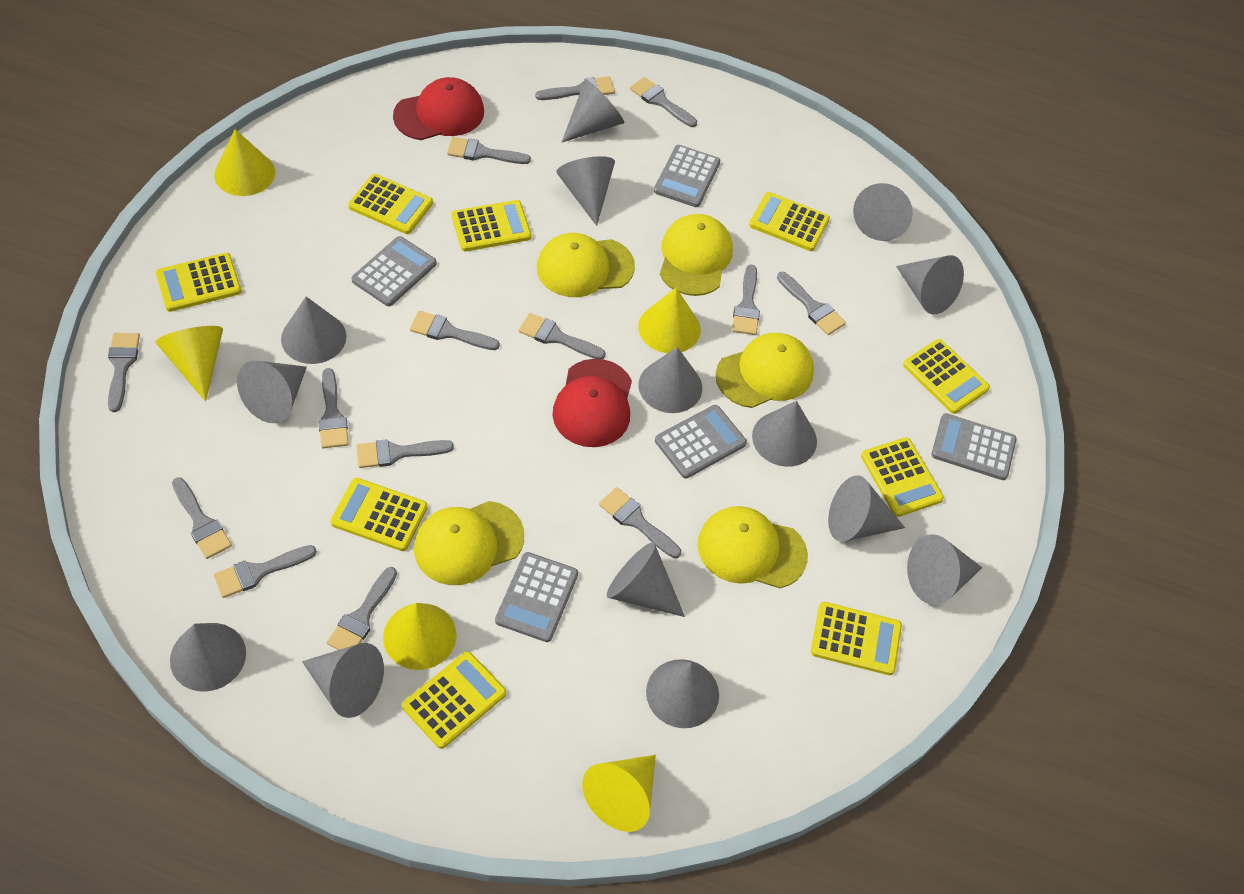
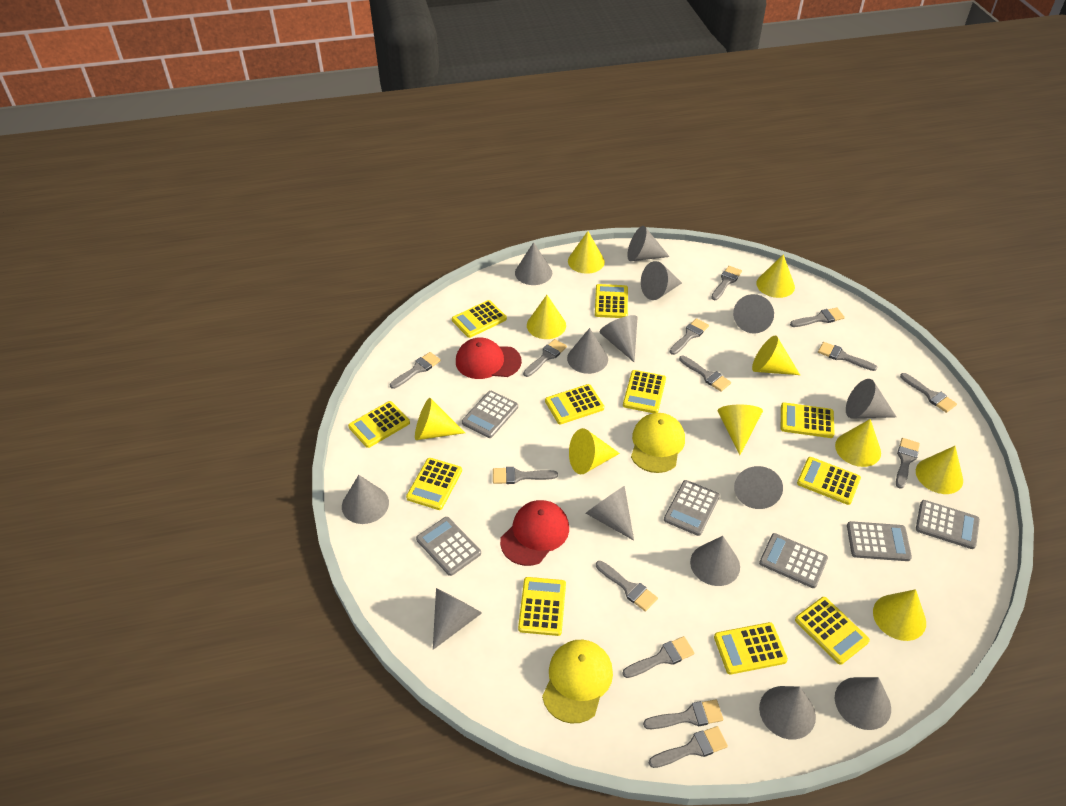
grey calculator: [351,236,437,306] [495,552,578,642] [654,145,720,207] [655,405,747,478] [932,413,1017,480] = 5 -> [416,517,481,576] [462,391,518,438] [664,480,720,536] [759,533,828,588] [847,521,912,561] [916,500,980,549] = 6
yellow calculator: [156,253,242,312] [330,478,428,551] [348,174,433,234] [402,651,506,749] [452,200,531,251] [749,192,830,251] [811,602,902,675] [861,437,944,517] [903,339,990,414] = 9 -> [348,401,410,448] [406,458,462,510] [452,300,507,338] [518,577,566,636] [545,384,604,424] [595,284,628,318] [623,370,666,413] [714,622,788,675] [781,402,835,438] [795,597,870,665] [797,457,861,505] = 11
yellow cap: [414,501,524,585] [537,233,635,297] [660,214,733,296] [698,506,808,588] [716,333,814,408] = 5 -> [542,640,613,724] [631,413,685,473] = 2
yellow cone: [155,326,223,402] [214,129,275,196] [383,603,457,670] [582,755,656,832] [638,288,701,353] = 5 -> [415,398,465,440] [527,295,566,339] [568,231,605,274] [569,428,620,474] [717,405,763,455] [752,336,800,375] [756,254,795,298] [835,419,881,467] [873,589,926,641] [916,446,963,494] = 10

